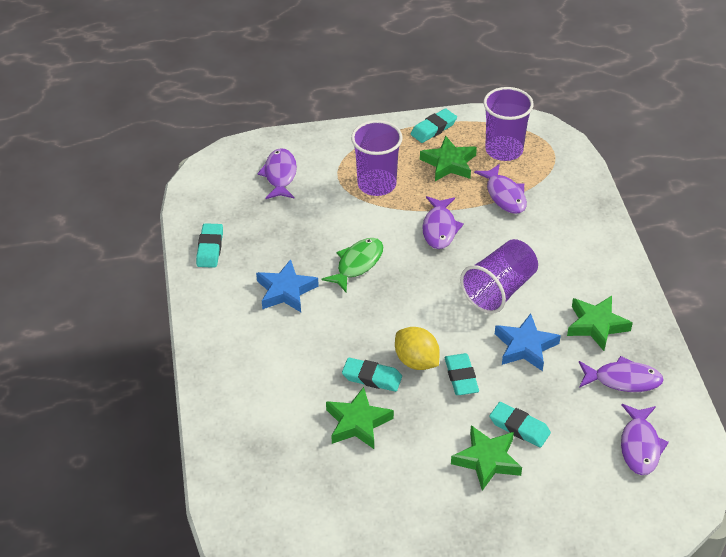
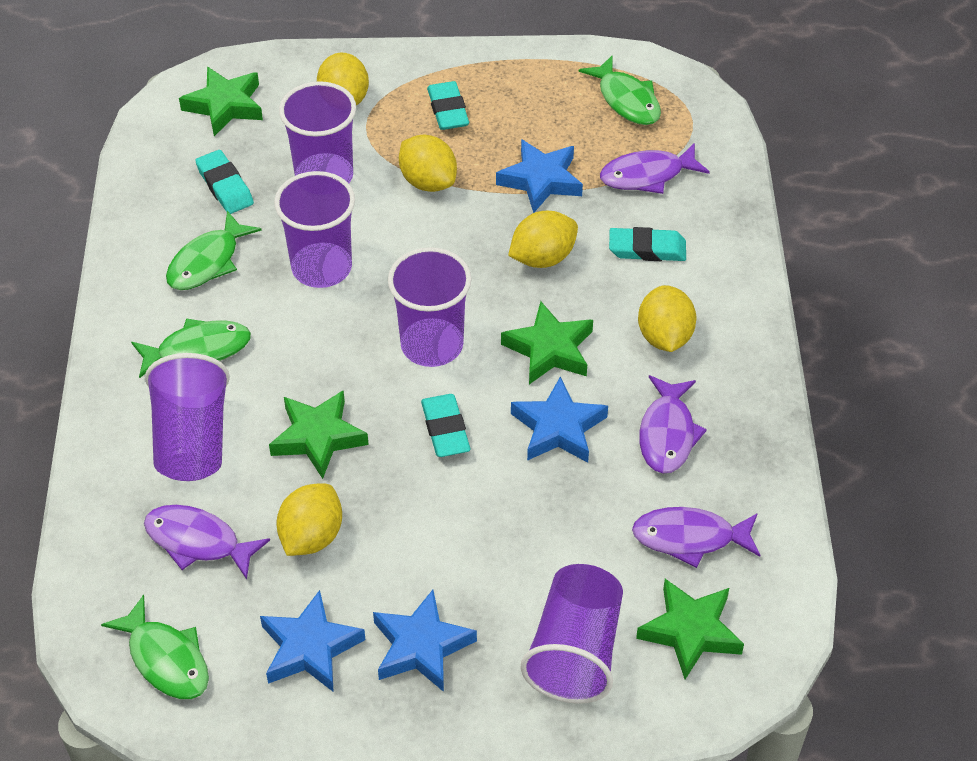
blue star: [256,259,319,312] [495,313,561,371] = 2 -> [260,590,365,691] [373,590,477,692] [496,139,583,213] [511,377,608,463] = 4
green fish: [321,238,383,293] = 1 -> [101,595,209,699] [131,318,251,379] [166,211,262,290] [579,55,661,125] = 4
purple cup: [351,120,403,196] [460,239,538,314] [483,87,534,161] = 3 -> [145,353,230,481] [274,171,355,288] [279,81,356,183] [388,247,472,367] [521,564,623,704] = 5
purple fish: [257,148,297,199] [422,196,464,249] [474,164,527,214] [579,356,664,392] [621,404,669,475] = 5 -> [144,505,270,580] [600,143,710,194] [632,507,760,568] [639,375,707,474] = 4
turquoise eraser: [196,223,223,268] [342,358,402,392] [411,108,457,143] [445,353,479,395] [489,402,551,447] = 5 -> [195,150,254,214] [421,394,470,457] [427,81,469,130] [609,227,686,261] = 4
yellow lemon: [395,327,440,370] = 1 -> [276,483,342,556] [317,53,369,106] [399,135,457,192] [508,211,578,268] [638,285,696,352] = 5

